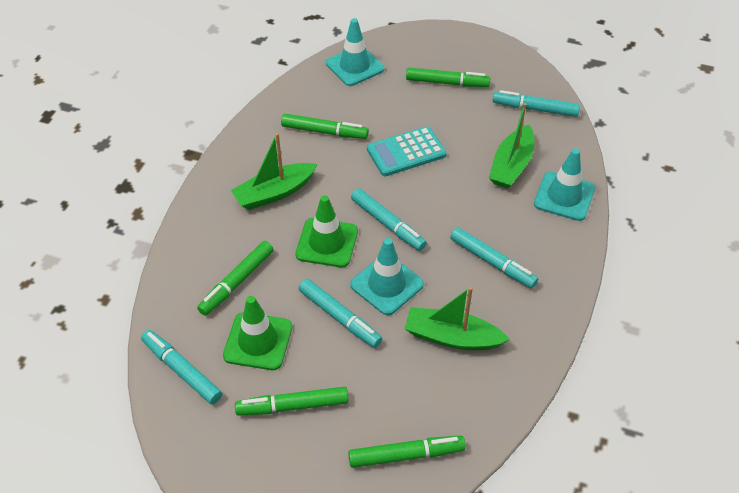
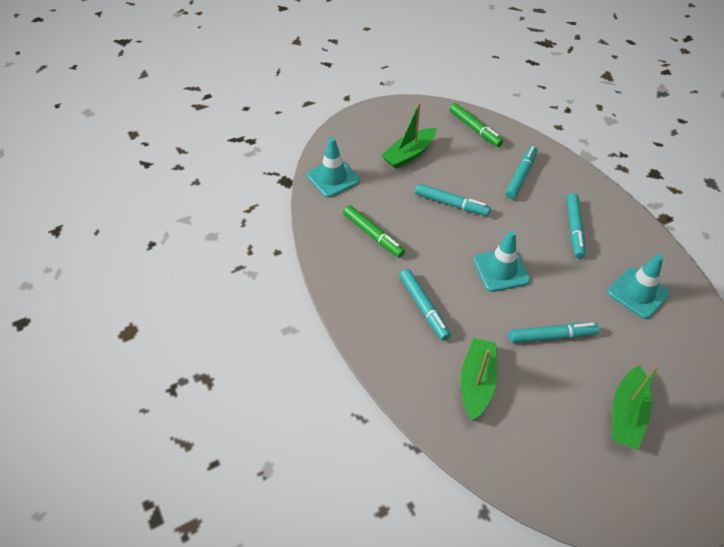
green marker: [197,241,274,316] [235,387,349,416] [281,114,369,139] [348,436,466,468] [406,67,491,87] = 5 -> [343,205,405,258] [449,103,503,147] = 2
green traffic cone: [223,296,292,370] [295,195,358,267] = 2 -> none = 0
turquoise calculator: [367,126,447,176] = 1 -> none = 0

